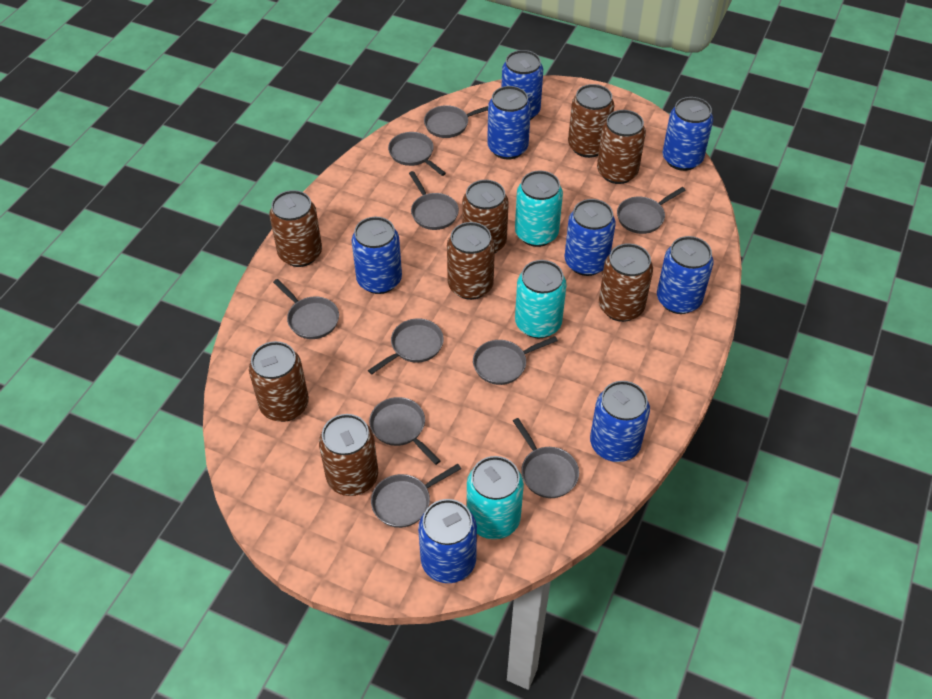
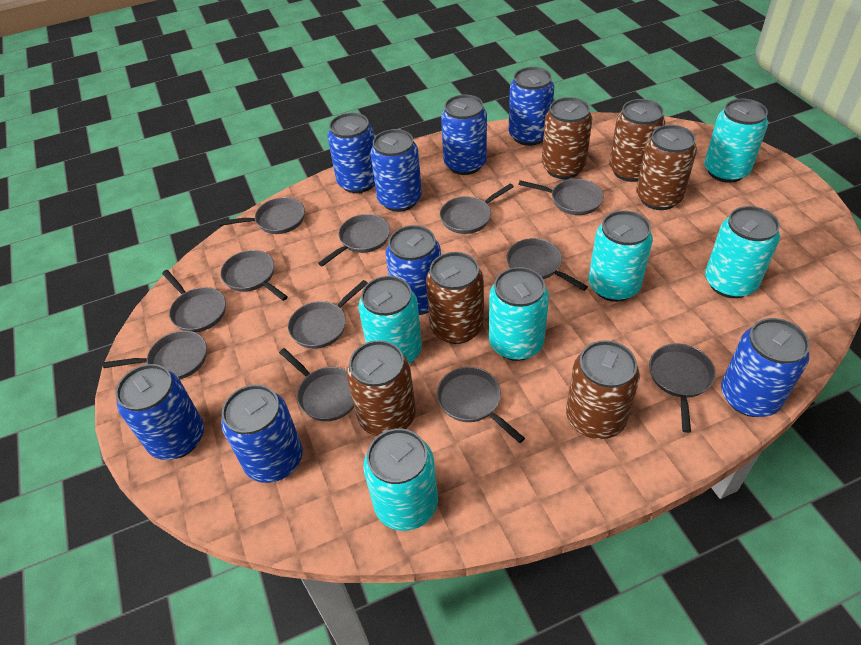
brown can: [249,341,309,422] [269,190,322,267] [319,414,378,496] [447,222,495,300] [462,180,509,253] [568,84,615,158] [597,110,646,184] [599,243,653,322] = 8 -> [346,340,416,436] [426,252,484,344] [542,97,592,179] [566,340,640,439] [609,99,665,182] [636,125,697,210] = 6
grey pan: [273,279,339,339] [368,318,444,374] [369,397,441,465] [371,464,461,528] [388,132,446,176] [409,171,459,230] [424,105,488,138] [473,336,558,385] [513,418,579,498] [617,187,686,234] = 10 -> [103,331,207,379] [162,270,226,332] [219,197,305,234] [220,250,288,301] [279,348,354,421] [288,280,368,349] [318,214,390,266] [437,367,525,443] [440,183,514,234] [507,238,588,291] [518,179,604,215] [649,343,716,433] = 12
turquoise can: [467,456,524,539] [515,171,563,247] [515,260,567,338] = 3 -> [358,276,422,364] [363,428,438,531] [489,267,549,361] [589,210,653,302] [704,99,768,183] [705,206,780,298] = 6

